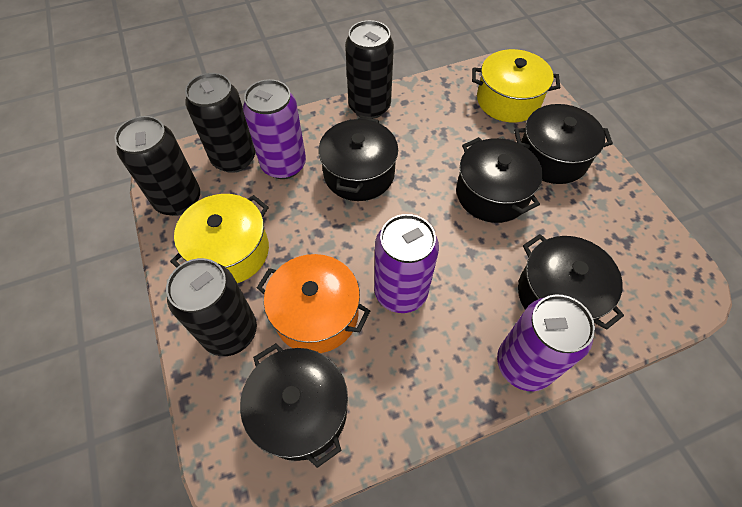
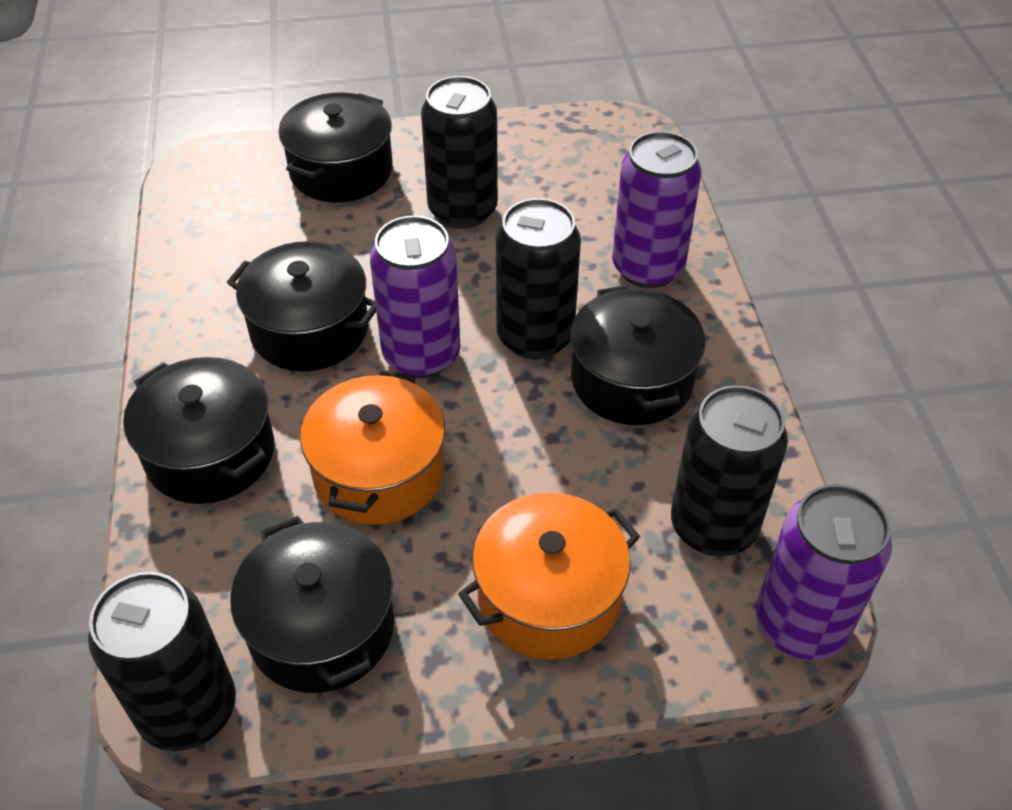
orange pot: [257,254,370,353] = 1 -> [300,370,445,525] [458,493,640,660] = 2
yellow pot: [170,194,269,283] [472,49,560,123] = 2 -> none = 0

